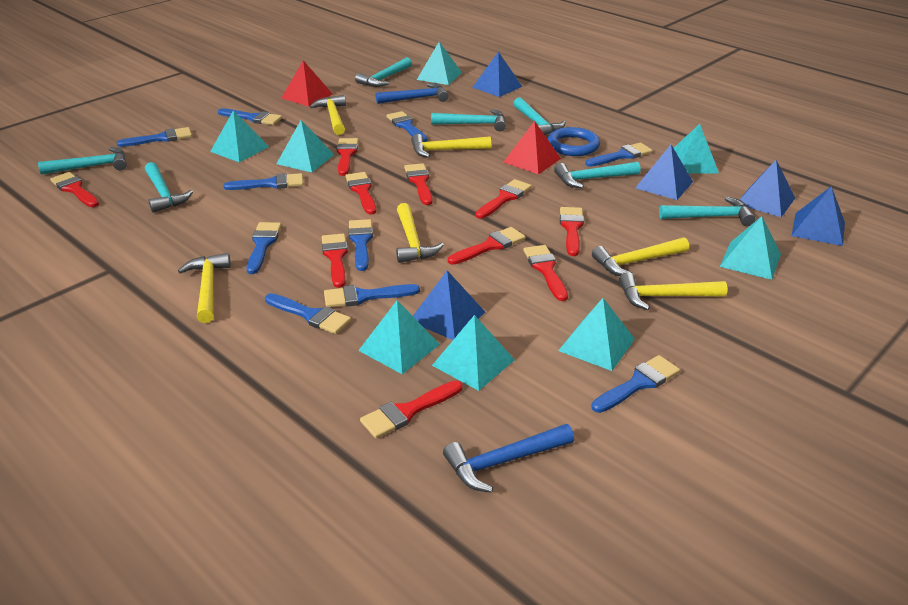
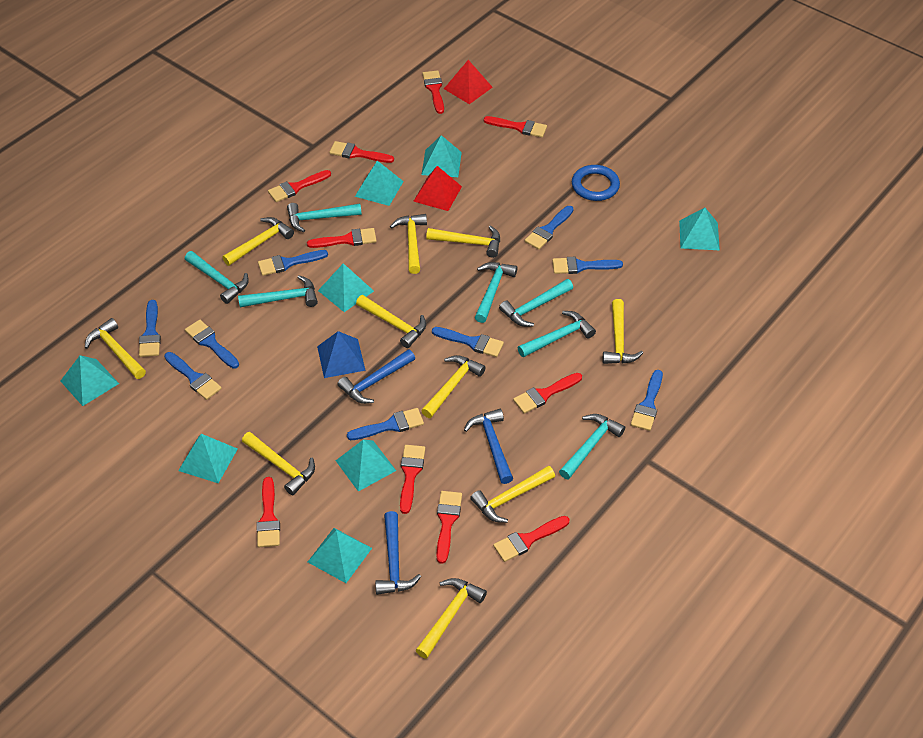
blue brush: [117,127,192,147] [218,108,282,125] [223,173,303,190] [246,222,281,274] [265,293,351,334] [324,284,420,308] [348,219,373,271] [386,111,427,142] [585,143,653,167] [591,355,680,413] = 10 -> [139,300,161,357] [164,352,222,400] [185,319,239,369] [258,250,328,276] [347,408,424,440] [432,327,504,357] [525,206,574,250] [552,257,623,274] [631,370,663,431] = 9
blue hammer: [376,83,449,104] [443,424,574,493] = 2 -> [337,349,415,404] [375,511,421,595] [464,409,513,484] = 3
blue pyramid: [413,271,485,340] [472,52,522,97] [635,145,693,200] [740,160,795,217] [792,186,845,246] = 5 -> [317,331,366,378] = 1
yellow hammer: [178,253,231,323] [310,95,346,135] [396,203,444,263] [411,134,491,158] [592,237,689,276] [619,272,727,310] = 6 -> [85,318,146,379] [222,217,294,266] [242,432,315,495] [356,295,426,348] [390,214,427,274] [415,578,487,659] [421,355,486,418] [426,225,500,258] [470,466,555,523] [603,299,643,364] = 10

